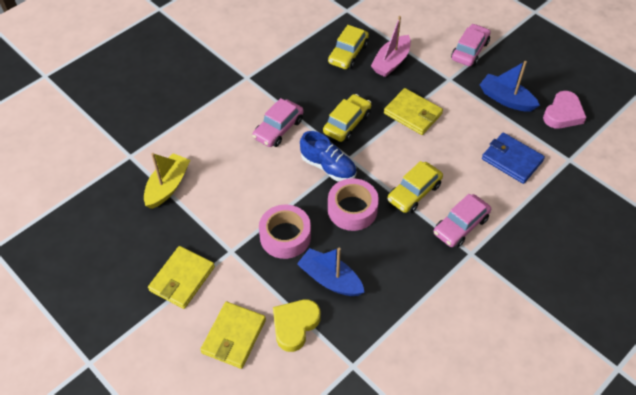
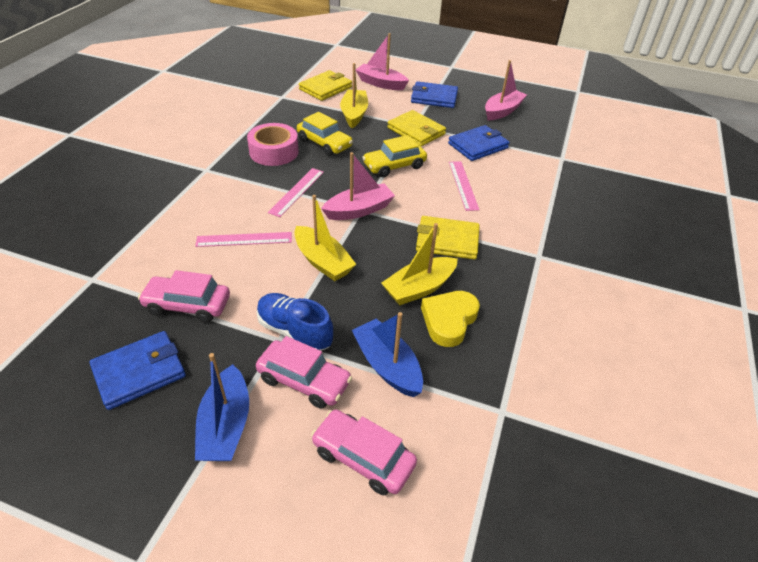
blue wallet: [482,132,545,184] = 1 -> [90,331,186,410] [411,81,458,108] [448,125,510,161] = 3
pink boat: [371,16,411,77] = 1 -> [321,152,395,220] [356,33,409,90] [485,60,527,120] = 3
pink heart: [543,91,587,129] = 1 -> none = 0
pink ruler: none = 0 -> [195,232,292,247] [268,168,324,217] [449,161,479,211] = 3
pink tape: [259,204,311,259] [328,178,379,231] = 2 -> [247,123,299,166] = 1
yellow boat: [144,153,190,209] = 1 -> [294,195,356,281] [340,63,368,128] [381,223,458,305] = 3
yellow car: [323,94,371,142] [328,25,369,69] [387,161,443,213] = 3 -> [297,112,353,156] [362,135,427,178] = 2

